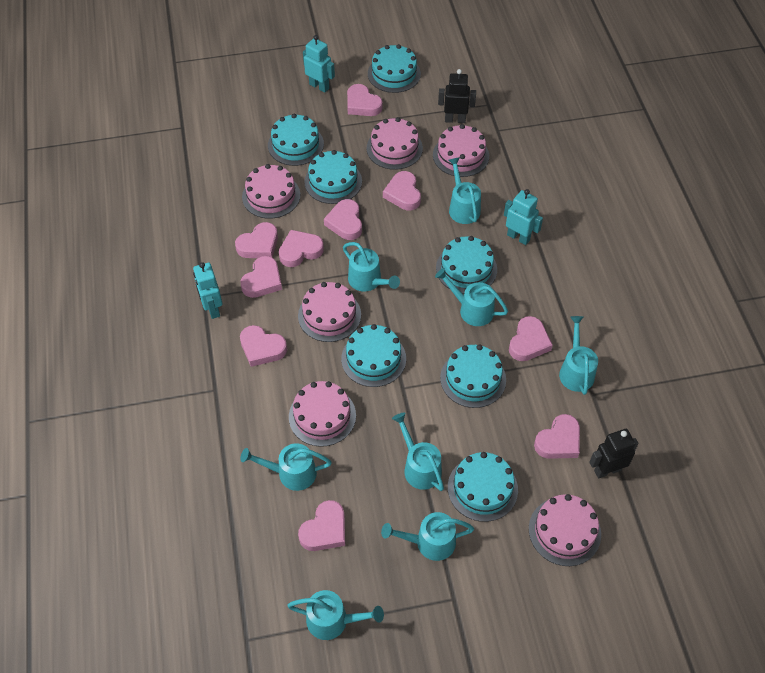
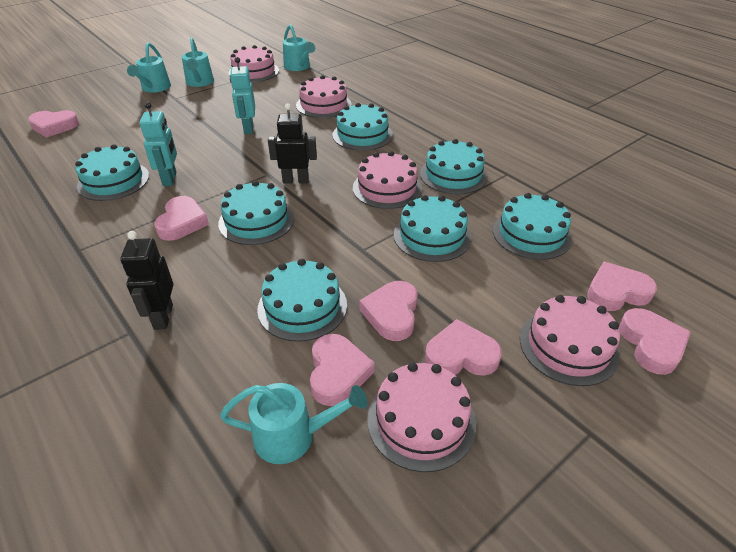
pink cake: [242,164,300,219] [289,381,356,447] [298,282,361,342] [367,117,423,170] [433,124,489,177] [529,494,601,566] = 6 -> [229,45,279,82] [296,75,351,118] [353,151,422,209] [368,362,476,472] [520,295,620,386] = 5
pink heart: [235,222,278,258] [240,325,287,367] [241,256,282,298] [279,230,324,267] [298,500,345,551] [324,199,362,240] [347,84,382,116] [383,171,421,210] [509,316,553,361] [534,414,580,459] = 10 -> [28,110,79,138] [154,196,209,241] [310,334,374,406] [360,281,418,341] [425,319,502,376] [587,262,657,311] [619,308,691,375] = 7
turquoise robot: [193,262,223,319] [303,35,335,93] [504,189,543,245] = 3 -> [140,102,177,186] [230,57,255,134] = 2
turquoise watering can: [240,443,332,491] [287,590,384,640] [343,242,400,292] [381,512,474,561] [392,413,444,491] [435,268,508,326] [449,157,481,224] [559,316,598,395] = 8 -> [127,42,171,93] [182,38,214,87] [220,383,368,464] [283,24,315,71] = 4

